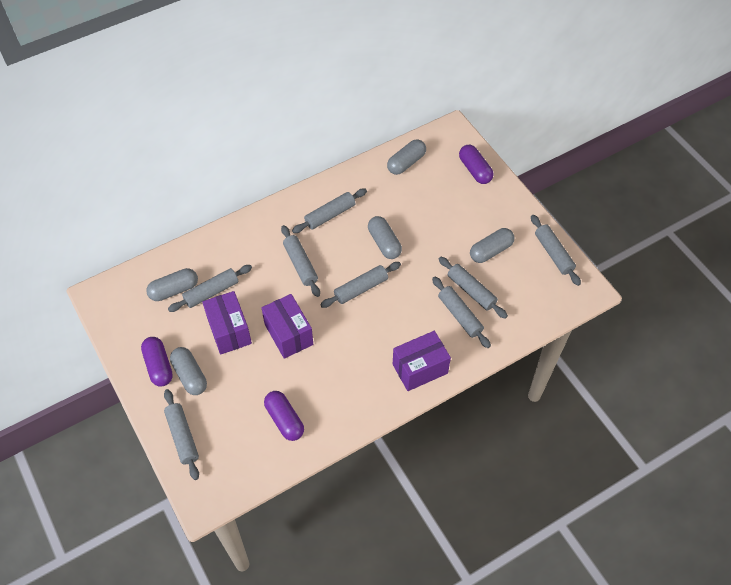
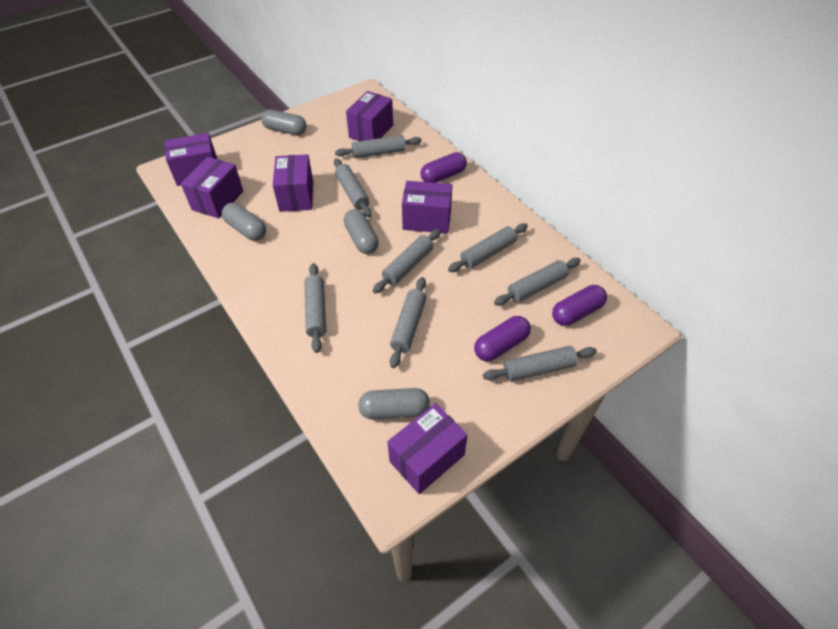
grey capsule: [146,268,198,301] [170,347,207,395] [368,216,402,259] [387,139,426,175] [470,228,515,263] = 5 -> [221,203,266,241] [261,110,306,135] [344,209,379,254] [358,388,430,420] = 4
purple box: [202,291,252,355] [262,294,313,359] [393,331,451,391] = 3 -> [165,133,217,186] [181,157,243,218] [273,154,313,212] [346,91,393,141] [388,403,468,494] [402,181,452,233] = 6

